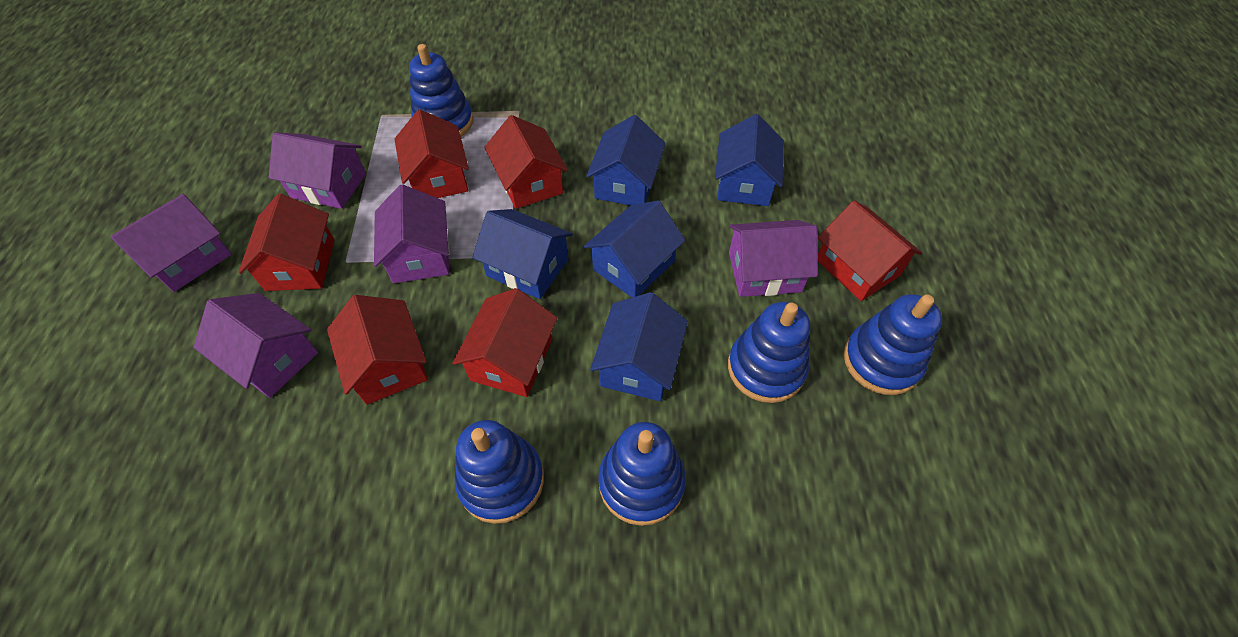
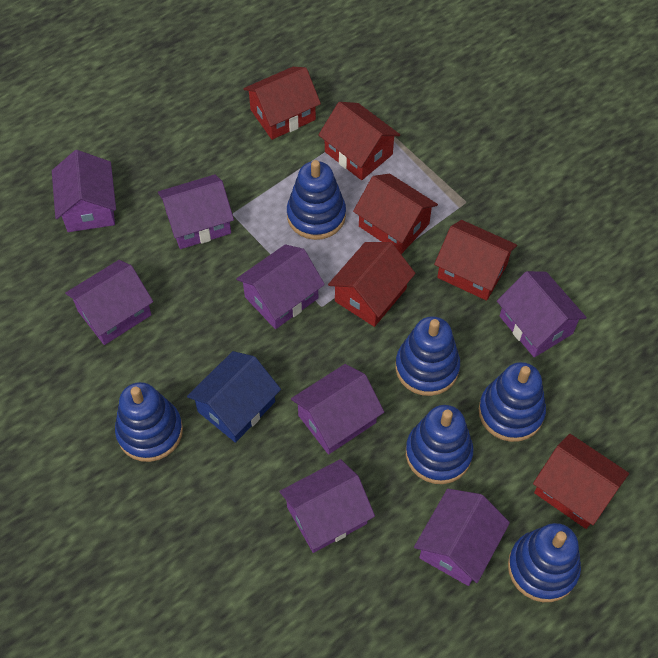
blue house: [472,209,573,299] [584,201,685,297] [586,115,666,205] [590,292,688,401] [715,114,784,206] = 5 -> [187,351,281,443] = 1
blue stacking toy: [409,44,473,137] [455,420,544,524] [598,422,686,526] [728,302,810,403] [844,294,942,395] = 5 -> [115,382,183,462] [287,160,346,240] [395,316,460,396] [406,405,473,484] [479,362,546,442] [508,523,581,602] = 6
purple house: [111,194,232,292] [194,293,318,398] [269,132,366,209] [374,184,450,283] [729,220,818,297] = 5 -> [52,150,116,232] [65,260,153,345] [158,174,234,249] [236,244,325,329] [279,459,375,553] [291,364,384,454] [414,489,510,586] [497,271,587,357] = 8

